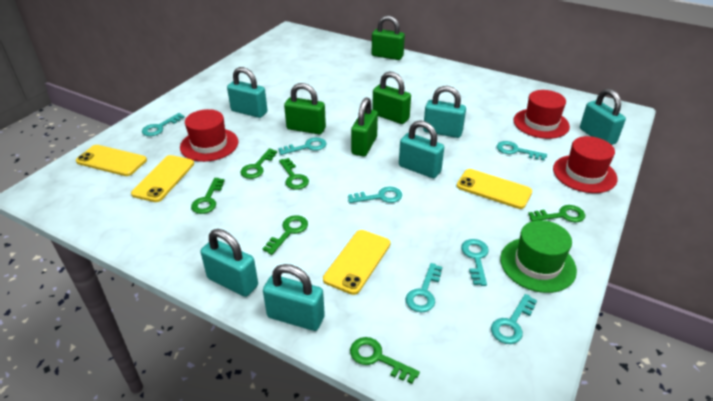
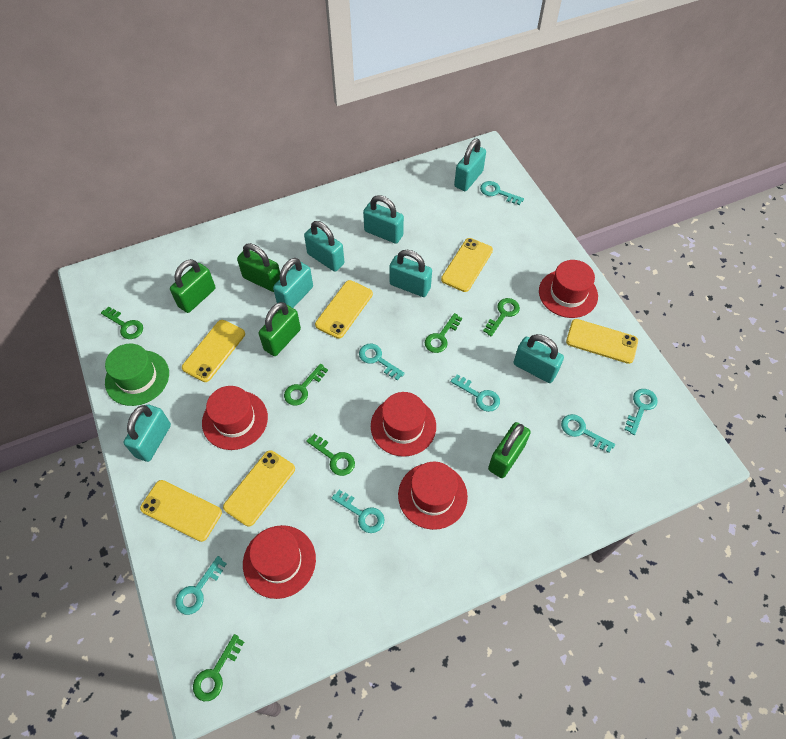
red hat: [180,109,238,162] [514,90,570,139] [553,136,618,193] = 3 -> [202,386,268,450] [243,525,316,599] [371,392,436,457] [398,462,468,530] [539,260,598,318] = 5
turquoise padlock: [201,229,258,297] [227,67,267,118] [263,264,325,331] [399,120,444,178] [423,86,466,138] [580,89,626,145] = 6 -> [123,405,171,462] [273,258,313,308] [304,221,344,272] [363,195,404,244] [389,250,432,297] [454,138,486,191] [514,334,564,383] = 7
yellow phone: [76,145,147,176] [131,155,194,202] [323,230,390,295] [457,169,532,209] = 4 -> [140,480,222,542] [182,320,245,382] [223,450,295,527] [315,280,373,339] [441,238,493,292] [566,319,638,364] = 6

